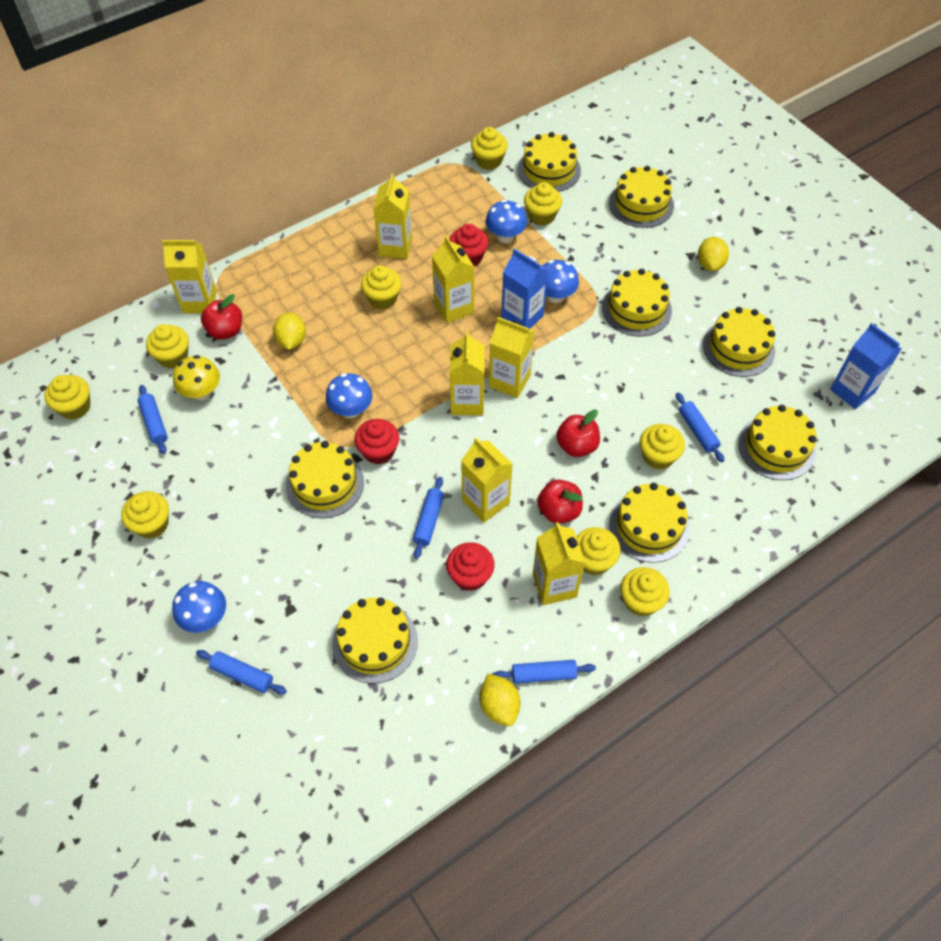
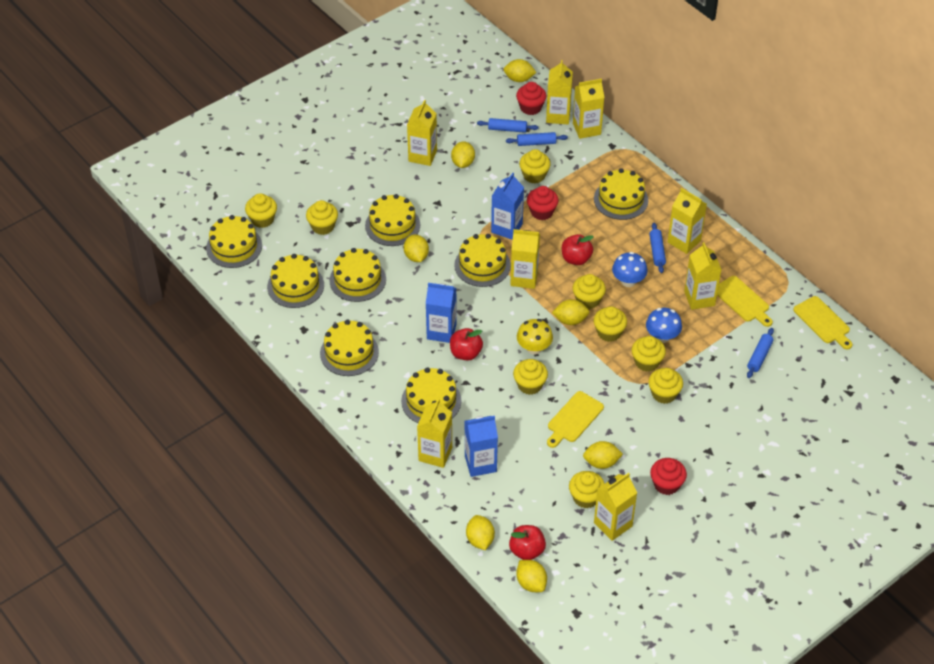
blue carton: [501,249,548,329] [830,323,901,409] = 2 -> [426,283,457,343] [465,416,498,477] [491,173,524,240] = 3
blue mushroom: [172,581,226,633] [326,373,373,418] [485,200,527,243] [543,260,579,303] = 4 -> [612,252,647,287] [646,308,682,343] = 2
blue rolling pin: [138,385,168,454] [196,650,287,694] [413,477,444,559] [493,660,596,684] [676,393,724,462] = 5 -> [477,118,539,133] [506,132,568,146] [649,223,666,273] [747,328,774,378] = 4
yellow carton: [162,240,217,313] [373,174,412,259] [432,236,474,323] [450,331,485,415] [461,438,513,523] [489,317,534,398] [533,522,585,605] = 7 -> [407,100,437,166] [417,398,452,468] [510,229,540,289] [546,60,573,125] [573,78,604,139] [594,473,637,541] [668,188,707,254] [684,242,721,310] = 8
yellow cutting board: none = 0 -> [547,391,604,448] [717,276,773,327] [793,296,853,350] = 3
yellow lemon: [273,312,306,350] [480,674,521,726] [698,237,729,271] = 3 -> [404,234,429,262] [451,142,475,168] [466,515,495,550] [503,59,536,82] [516,560,547,592] [552,299,589,325] [583,441,623,469] = 7

